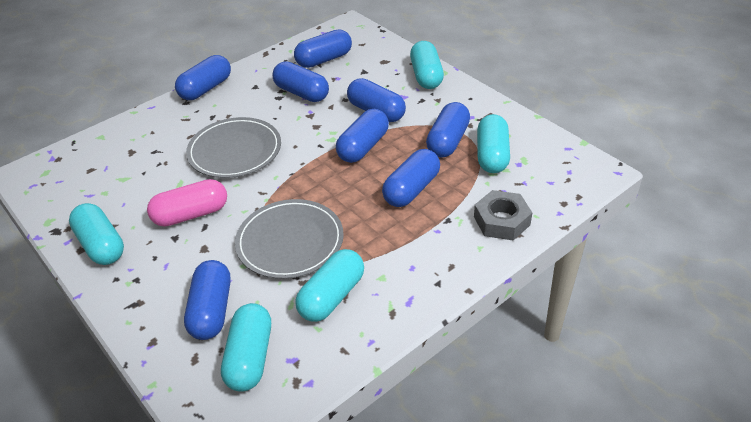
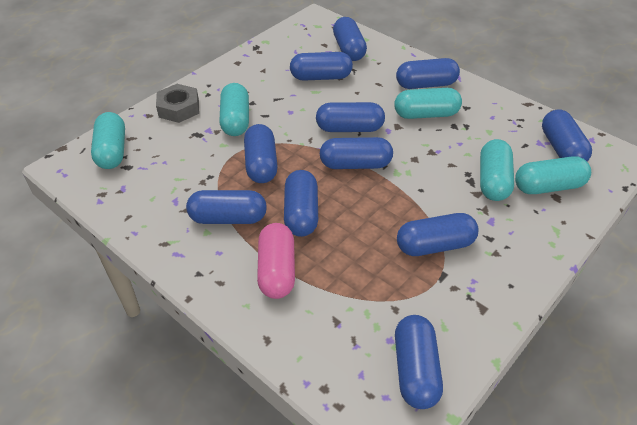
blue capsule: [175,55,231,100] [184,260,231,340] [273,62,329,102] [294,29,352,68] [336,109,389,163] [347,78,406,122] [382,149,440,207] [426,102,470,158] = 8 -> [186,190,267,224] [244,124,278,183] [284,170,318,237] [290,52,353,81] [316,102,385,132] [320,137,393,169] [333,17,367,61] [395,315,443,409] [396,58,460,89] [397,213,478,256] [542,109,592,162] = 11
grey plate: [186,117,281,178] [235,199,344,279] = 2 -> none = 0

